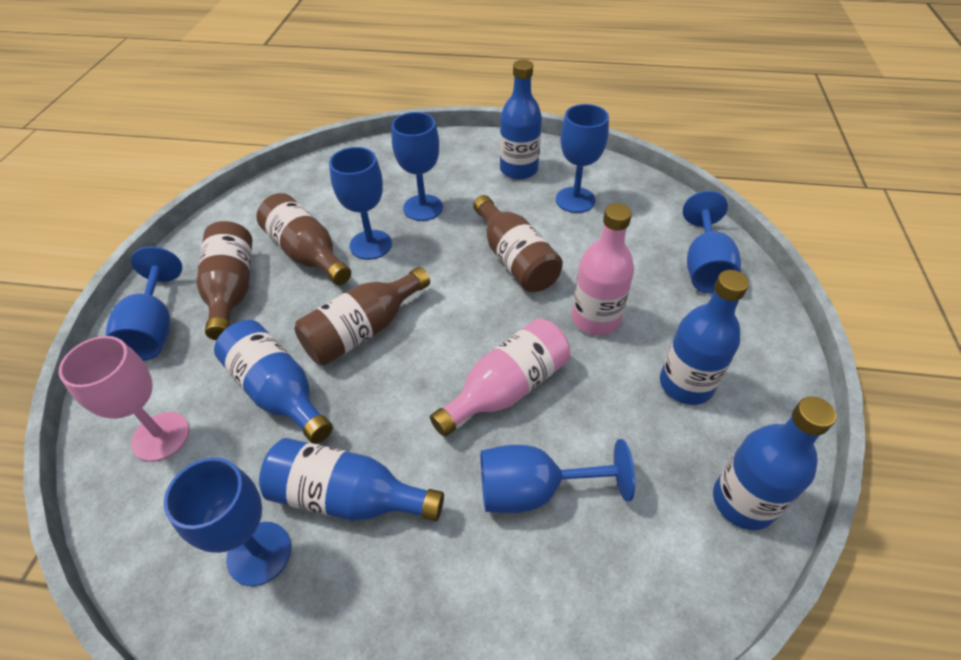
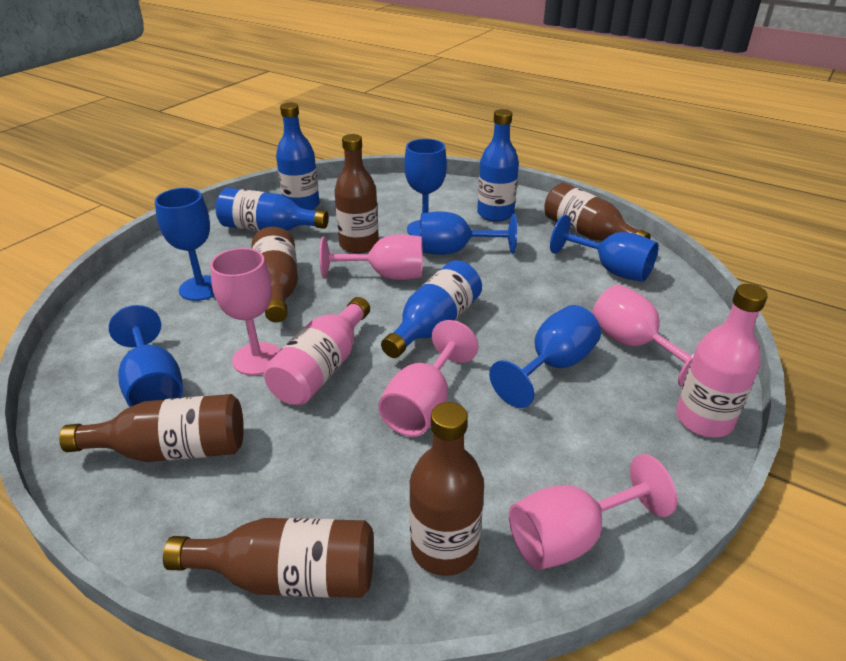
blue bottle: [214,320,333,444] [259,438,444,521] [500,60,542,179] [660,270,749,405] [713,396,836,530] = 5 -> [216,188,329,231] [276,102,319,210] [381,260,482,358] [477,109,519,222] = 4
blue goblet: [105,247,182,361] [164,457,291,586] [329,147,392,260] [392,112,443,221] [481,439,635,513] [556,104,609,213] [683,191,741,294] = 7 -> [109,305,183,407] [155,188,214,301] [404,139,447,236] [420,211,517,255] [489,305,601,408] [550,215,659,282] = 6
brown bottle: [196,221,252,340] [256,193,351,285] [294,267,430,366] [473,195,563,292] = 4 -> [59,394,244,462] [163,518,374,598] [252,227,298,322] [334,134,379,253] [409,402,484,576] [544,183,651,241] = 6
pink goblet: [59,336,189,462] = 1 -> [210,248,280,375] [319,234,423,280] [378,320,479,437] [509,454,677,570] [592,285,694,387] = 5

